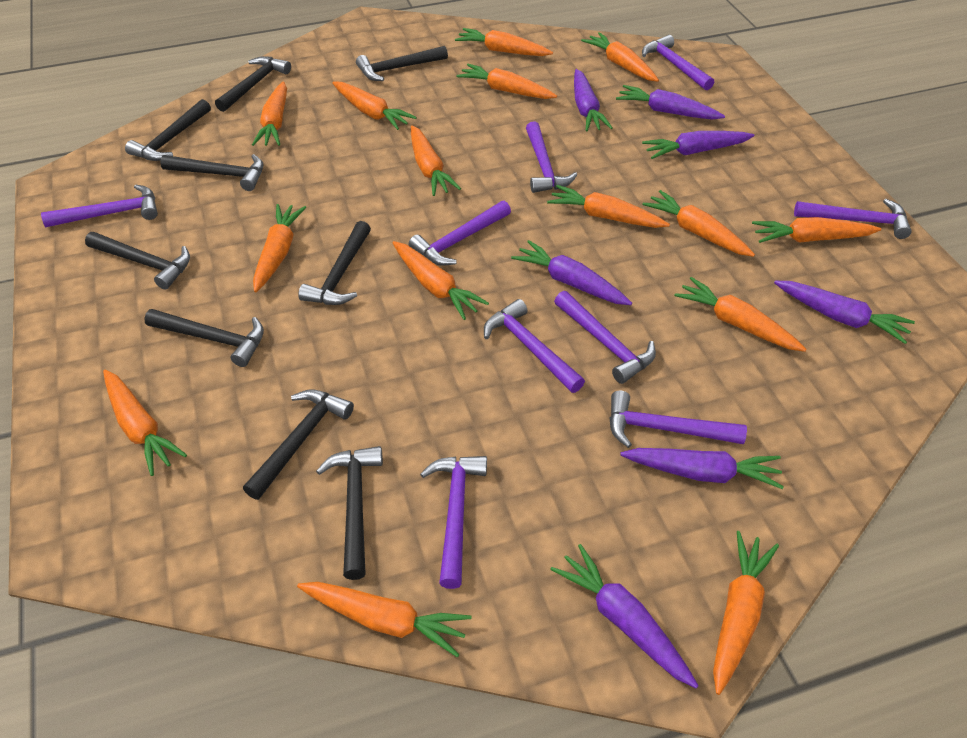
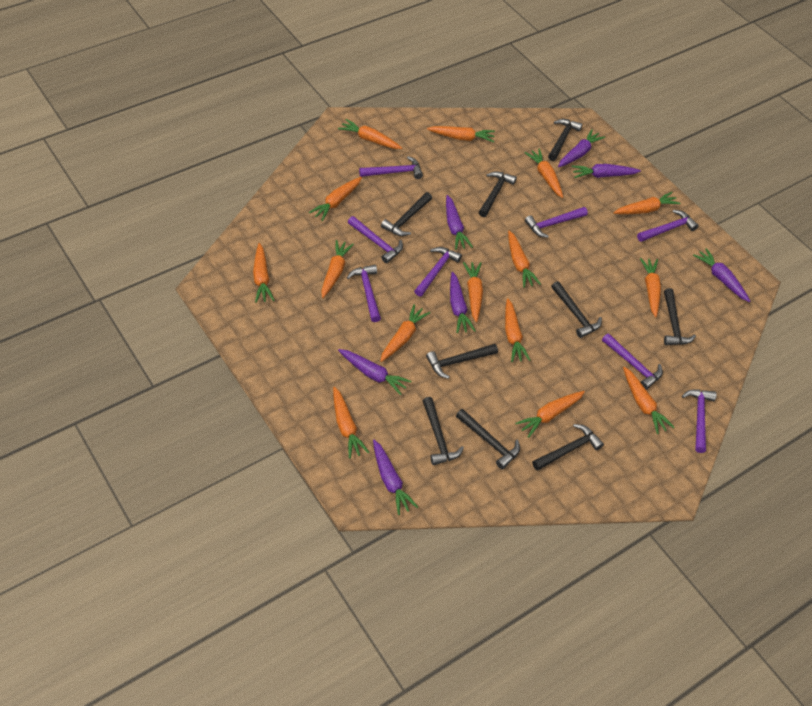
purple hammer: [41,185,158,227] [409,201,511,266] [420,456,487,589] [484,299,585,393] [526,121,577,193] [554,291,656,384] [609,390,747,448] [642,35,714,90] [794,199,912,239] = 9 -> [347,265,381,322] [348,216,403,263] [359,156,423,179] [414,247,462,297] [525,207,588,238] [602,333,663,390] [637,210,698,242] [682,389,717,453] = 8

